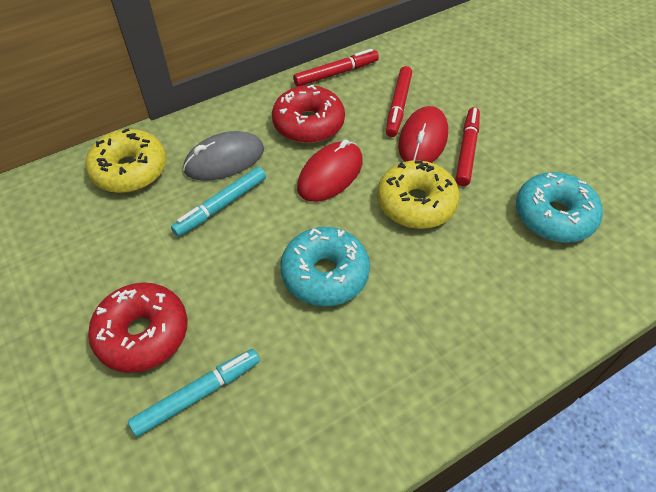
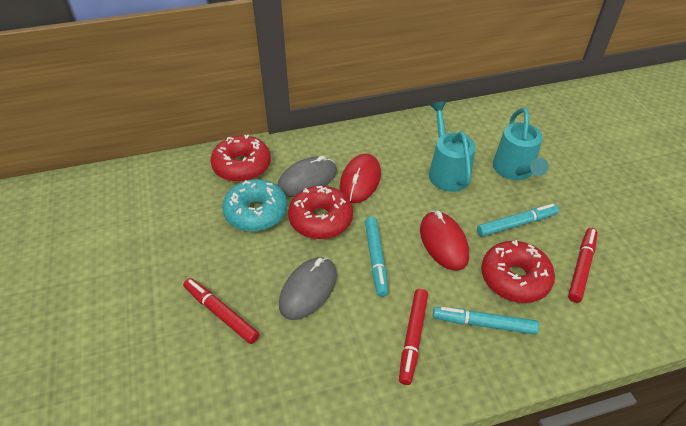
grey mouse: [183,131,264,181] = 1 -> [278,156,337,197] [279,257,337,320] = 2
red donut: [88,283,187,373] [272,85,345,143] = 2 -> [210,134,271,182] [288,186,353,239] [481,240,555,303] = 3
turquoise donut: [280,227,370,307] [516,172,603,243] = 2 -> [222,179,287,232] = 1
turquoise marker: [128,349,260,437] [171,167,266,237] = 2 -> [365,217,388,297] [433,307,539,334] [477,204,559,237] = 3
turquoise watering can: none = 0 -> [429,101,476,192] [493,108,549,180] = 2
yellow donut: [85,128,167,193] [377,160,460,229] = 2 -> none = 0

